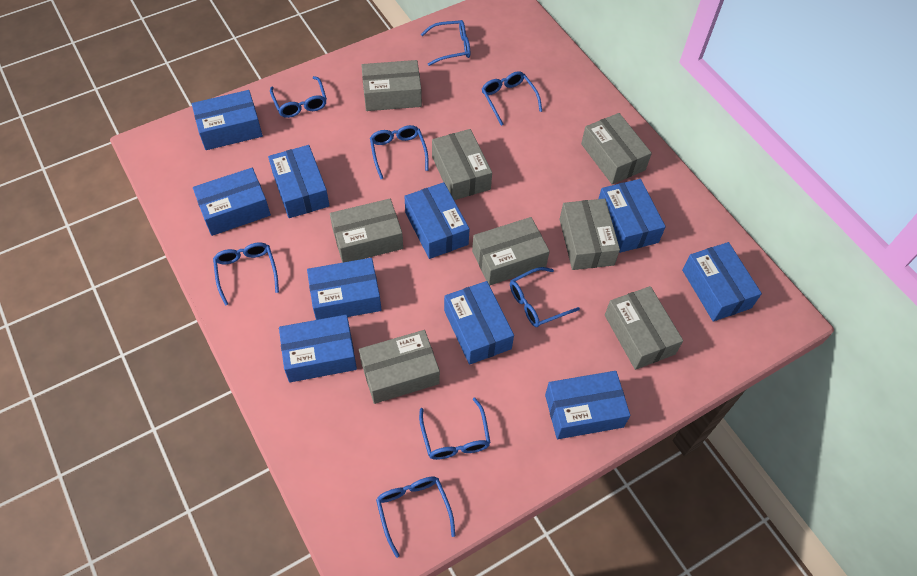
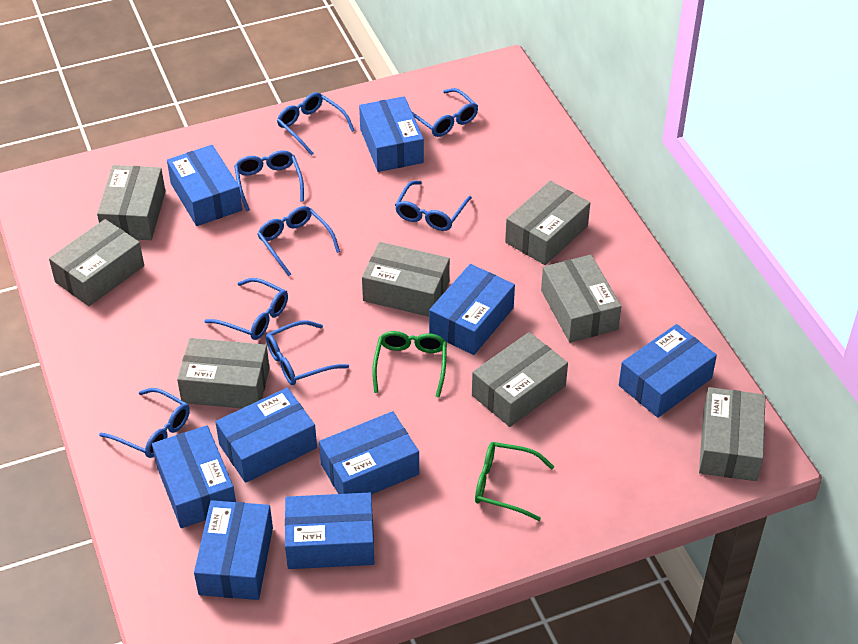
blue box: [192,90,263,150] [193,168,271,236] [268,145,330,218] [279,315,357,382] [307,258,381,320] [404,182,470,259] [444,281,514,365] [545,371,630,439] [599,179,666,253] [682,242,762,321] = 10 -> [152,425,236,528] [167,145,242,226] [194,500,273,600] [215,388,317,483] [285,493,374,569] [319,411,419,495] [359,96,424,172] [429,264,515,355] [619,324,717,418] = 9
green glasses: none = 0 -> [372,331,447,398] [475,442,554,521] = 2

